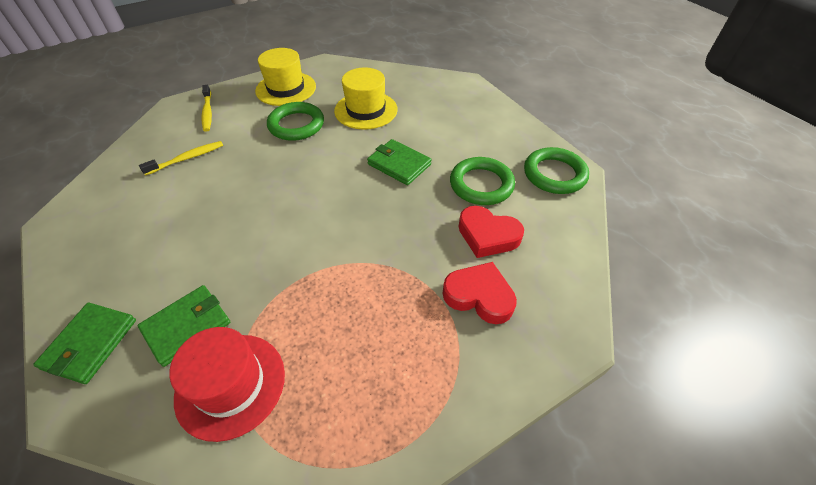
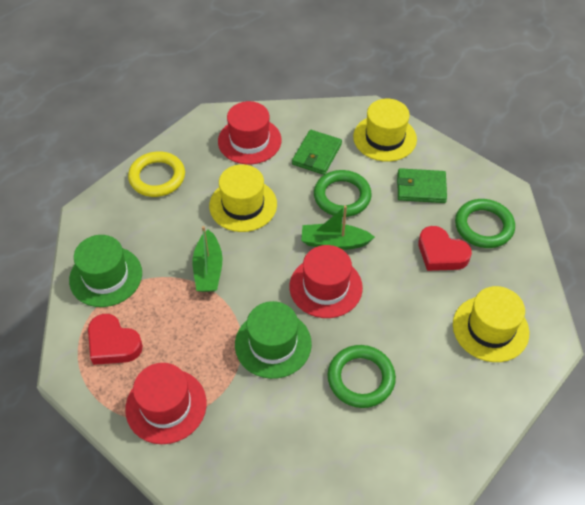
green boat: none = 0 -> [192,226,223,292] [301,205,375,250] = 2
green hat: none = 0 -> [69,235,142,307] [235,301,312,379] = 2
green wallet: [33,303,136,384] [138,285,230,367] [367,139,432,185] = 3 -> [292,130,342,175] [397,168,447,203] = 2
red hat: [170,327,285,442] = 1 -> [125,363,207,444] [218,101,282,164] [290,245,363,318] = 3
yellow hat: [255,48,316,106] [334,67,398,130] = 2 -> [209,164,277,232] [353,99,417,162] [453,286,529,362] = 3
yellow ring: none = 0 -> [128,151,185,197] = 1
yellow toothbrush: [139,141,223,175] [201,85,212,132] = 2 -> none = 0

